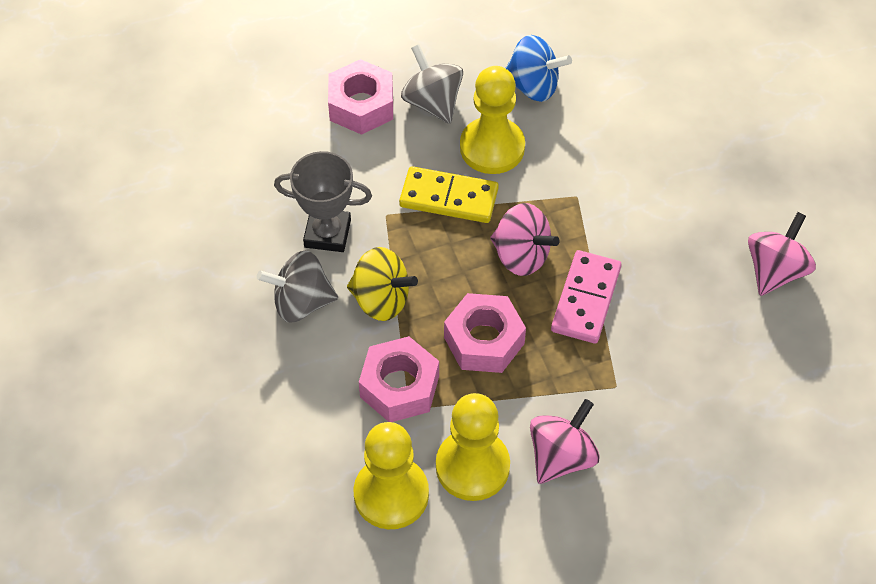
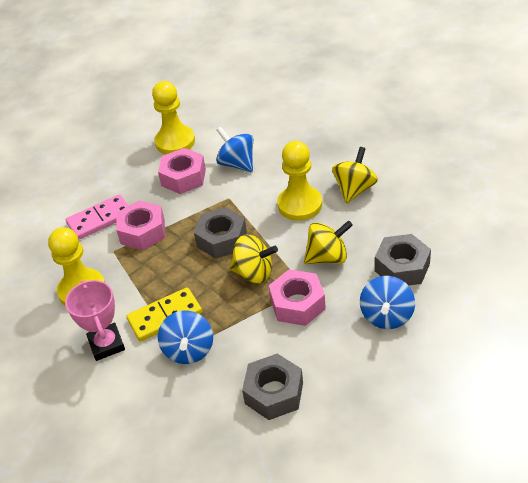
blue spinning top: [505,35,572,102] = 1 -> [158,310,213,364] [216,127,253,172] [360,276,415,329] = 3
grey nut: none = 0 -> [194,207,247,259] [242,354,303,420] [375,234,431,286] = 3
grey spinning top: [257,251,338,323] [401,44,463,124] = 2 -> none = 0
grey trophy: [274,151,372,252] = 1 -> none = 0
pink spinning top: [490,203,559,276] [530,399,600,484] [748,212,816,296] = 3 -> none = 0
pink trophy: none = 0 -> [65,280,125,361] = 1
yellow spinning top: [347,247,418,321] = 1 -> [229,235,278,283] [304,220,353,264] [332,147,378,203] = 3

